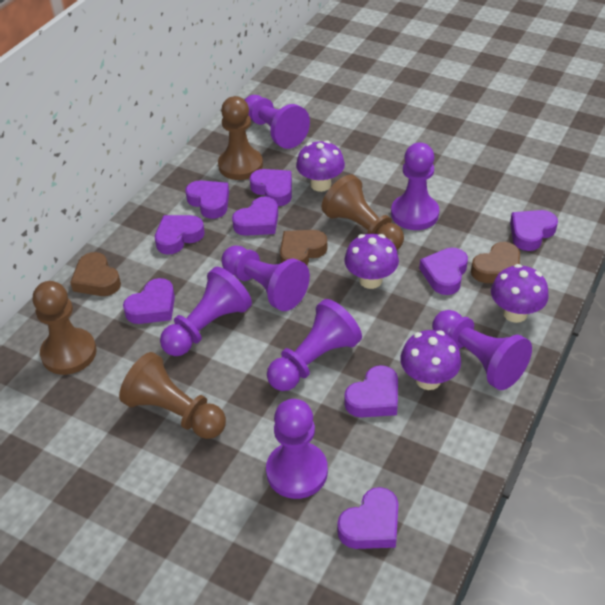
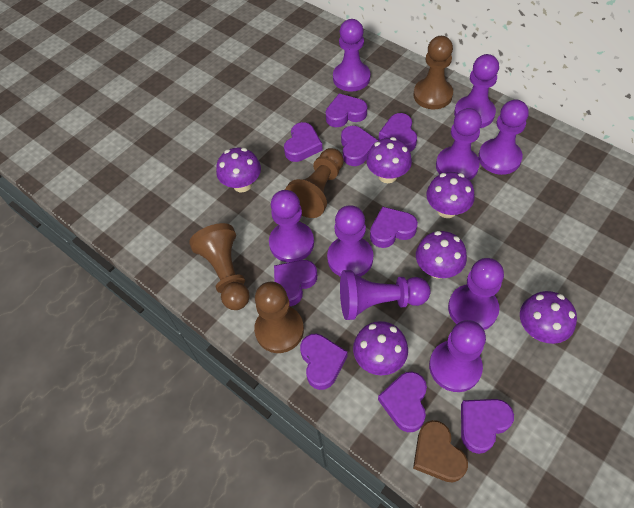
brown heart: [70,252,121,296] [280,230,327,265] [471,242,520,283] = 3 -> [413,420,468,483] = 1
purple mushroom: [296,140,345,192] [344,234,399,289] [400,330,461,390] [491,264,549,323] = 4 -> [216,147,261,192] [353,321,408,375] [366,137,412,183] [416,231,467,279] [426,172,475,218] [520,291,577,344] = 6
purple pawn: [160,267,252,356] [221,246,310,311] [245,95,310,149] [266,399,328,499] [267,299,362,391] [391,143,439,230] [432,310,532,390] = 7 -> [269,190,314,263] [327,205,373,277] [333,19,370,92] [340,270,431,320] [429,320,486,392] [436,108,482,180] [448,258,504,330] [454,54,499,128] [478,100,529,175] = 9

